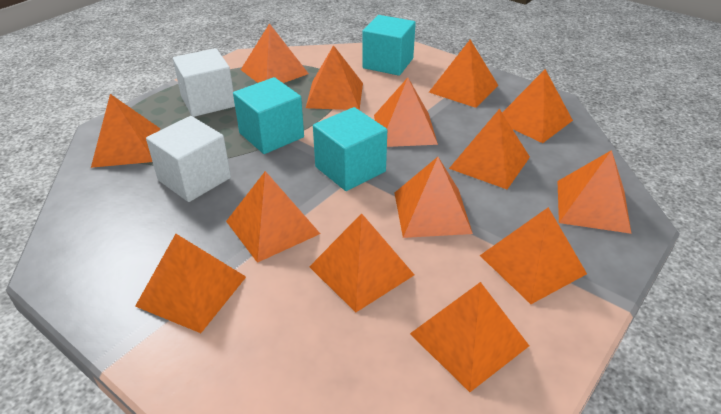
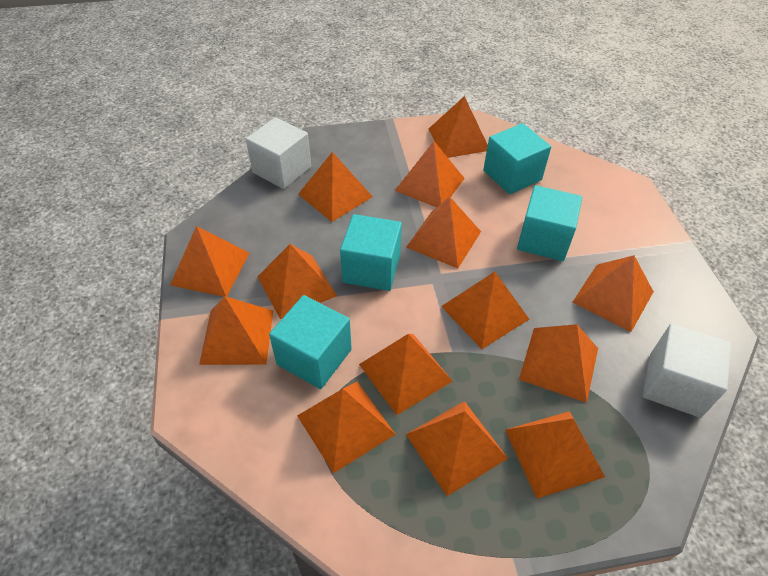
turquoise cube: [233,77,304,154] [313,107,387,191] [362,15,416,76] = 3 -> [269,295,352,389] [340,214,402,291] [483,123,551,195] [517,185,582,261] = 4

